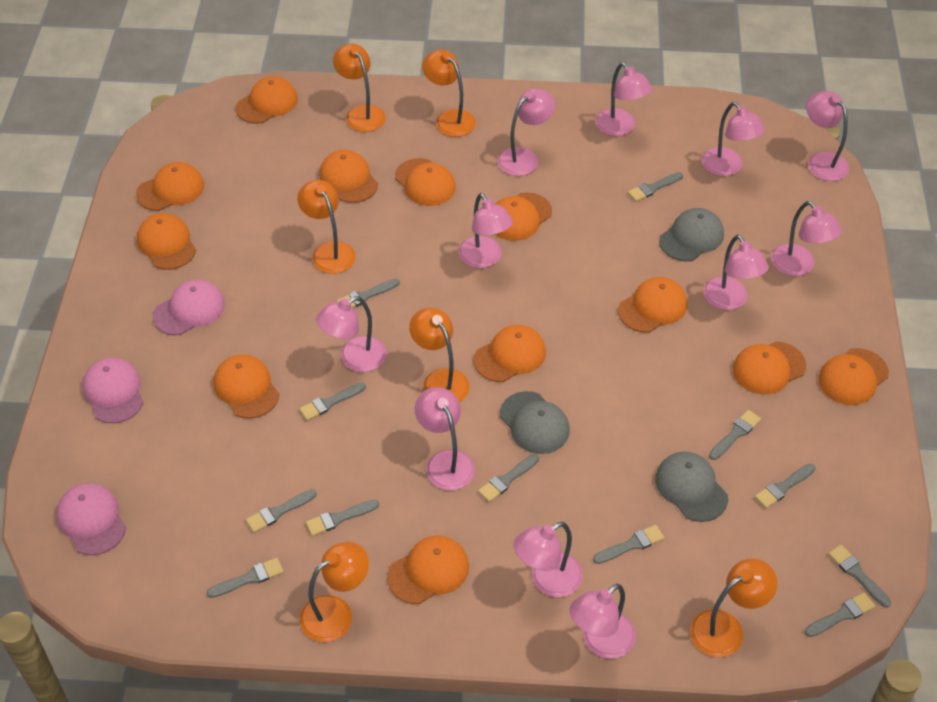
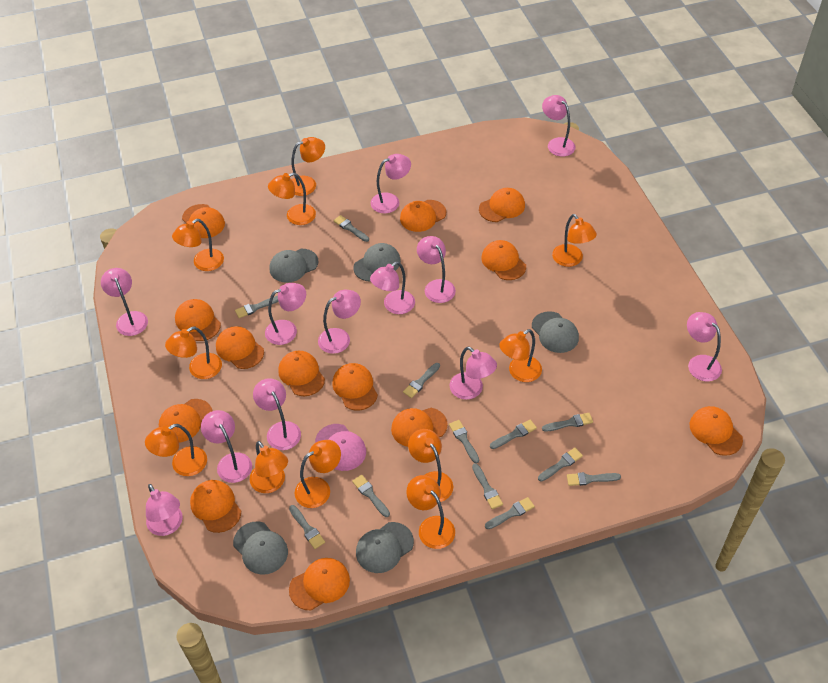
grey cap: [500,391,569,454] [655,452,728,522] [659,208,724,261] = 3 -> [233,521,288,575] [269,249,319,283] [353,243,401,282] [356,522,414,573] [532,311,579,353] = 5
orange cap: [136,162,204,211] [137,213,196,270] [213,354,279,419] [236,76,298,124] [319,150,378,203] [387,535,469,604] [395,158,456,206] [474,325,546,382] [495,192,552,241] [618,277,687,332] [733,341,806,395] [818,348,889,405] = 12 -> [159,399,213,442] [175,299,221,341] [182,204,225,238] [190,480,241,533] [216,326,264,369] [278,351,325,396] [289,558,350,610] [332,363,378,410] [391,408,448,447] [400,200,446,232] [479,188,525,222] [481,240,526,280] [690,406,743,456] = 13
orange lamp: [297,180,356,274] [300,542,369,642] [333,43,386,132] [409,307,470,402] [422,50,476,137] [690,559,777,657] = 6 -> [145,424,207,476] [165,326,222,379] [172,219,224,271] [250,441,288,493] [268,173,316,225] [291,137,325,196] [295,440,341,508] [406,475,455,549] [408,429,453,502] [499,329,542,382] [552,214,597,267] = 11
pink cap: [56,483,126,555] [82,358,144,423] [153,280,225,335] = 3 -> [315,424,366,471] = 1
pink lamp: [316,296,387,372] [415,387,475,491] [459,193,513,268] [498,88,555,176] [514,522,583,597] [570,584,636,659] [595,62,652,136] [702,102,765,176] [703,235,769,310] [771,201,842,276] [806,91,849,181] = 11 -> [101,268,148,336] [146,484,183,536] [201,410,252,483] [253,378,301,450] [265,283,306,345] [318,290,361,354] [370,261,415,314] [371,154,411,213] [417,236,456,303] [449,347,497,400] [542,95,576,157] [687,312,722,382] = 12

